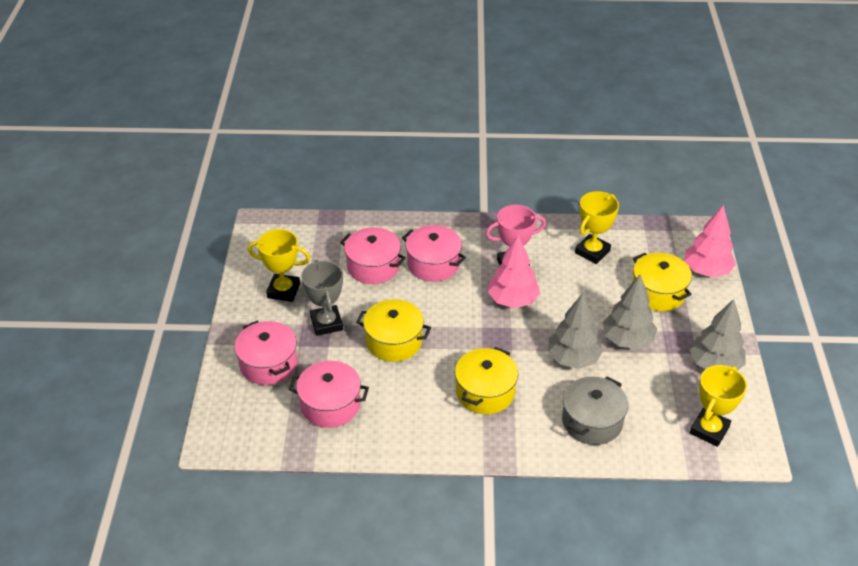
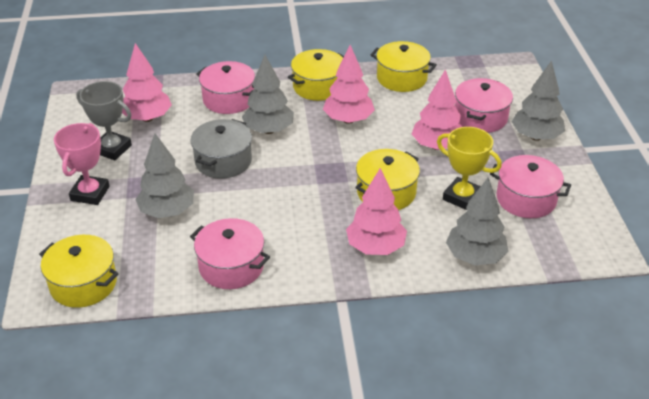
grey tree: [548,293,603,369] [603,275,657,349] [690,299,746,371] = 3 -> [135,133,194,218] [242,55,294,134] [446,178,508,265] [512,60,565,141] = 4
pink tree: [488,235,540,308] [684,205,736,277] = 2 -> [122,43,172,122] [323,45,375,124] [346,168,407,255] [412,69,462,150] = 4
yellow pot: [356,299,431,362] [455,347,518,414] [632,253,692,311] = 3 -> [39,235,118,308] [288,49,344,101] [355,149,420,210] [371,41,437,92] = 4
yellow trophy: [248,229,310,302] [575,191,619,264] [690,365,747,447] = 3 -> [437,127,502,210] = 1

